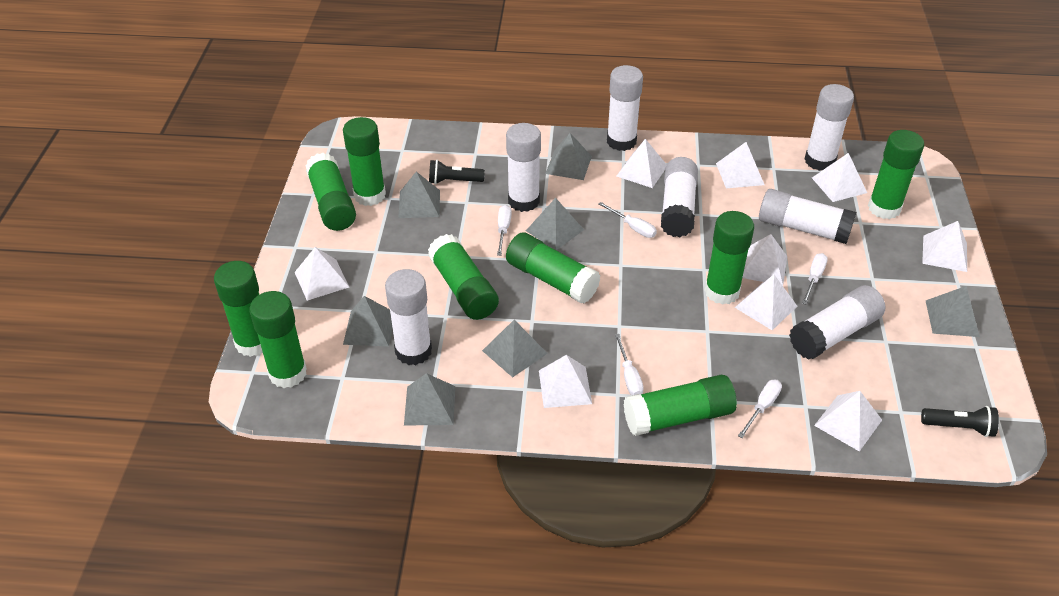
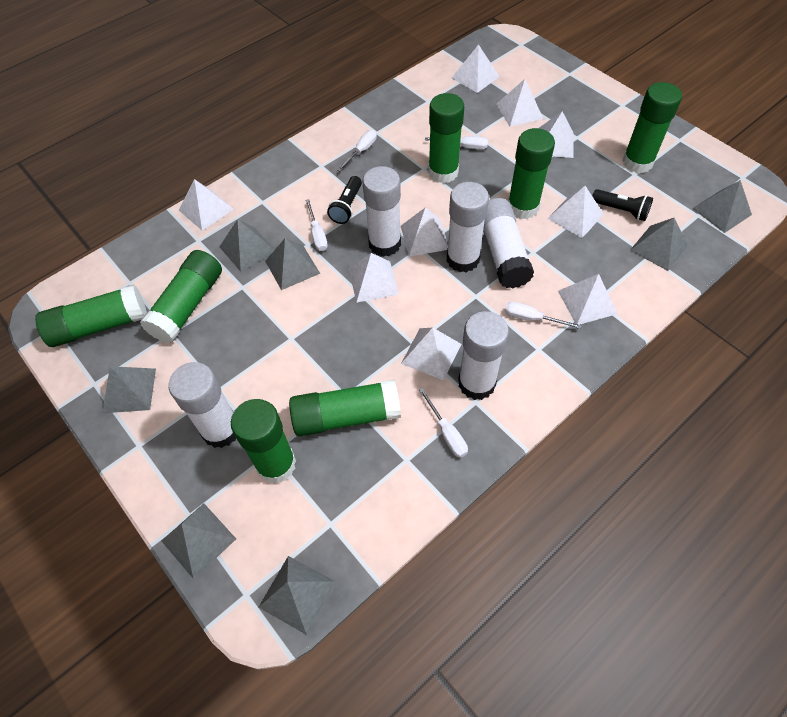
green glue stick: [214,261,263,357] [249,291,307,388] [305,153,356,231] [343,117,386,206] [428,234,499,320] [506,232,600,304] [624,375,737,436] [704,211,754,305] [868,130,924,219] = 9 -> [35,285,147,347] [140,250,222,343] [231,399,296,483] [289,380,401,437] [428,93,464,183] [508,128,555,219] [622,82,682,173] = 7
white glue stick: [385,269,432,365] [506,123,541,212] [607,65,643,151] [661,157,698,237] [759,189,856,244] [789,285,885,360] [805,84,854,171] = 7 -> [169,362,236,448] [362,166,401,257] [447,182,489,272] [458,311,509,400] [483,198,534,289] = 5

